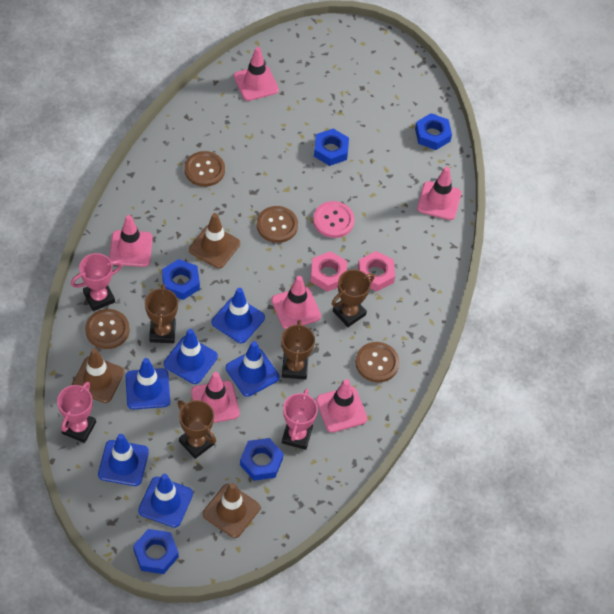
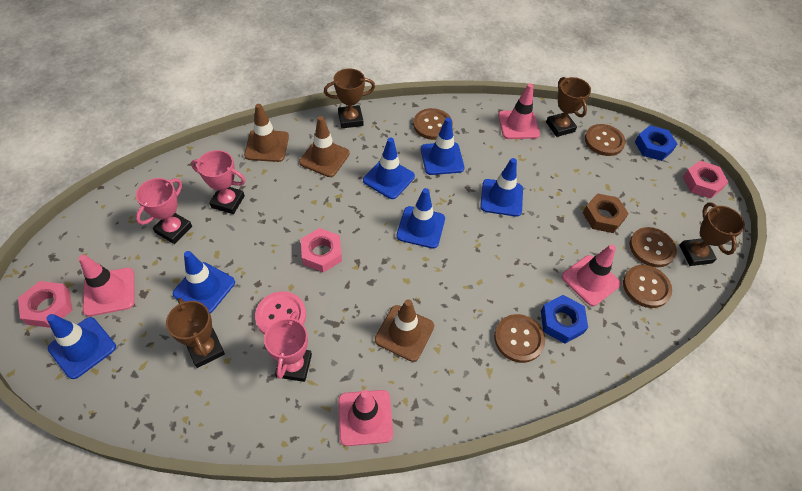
blue nut: [133,529,179,574] [162,259,200,300] [240,438,284,481] [314,129,349,166] [415,113,452,150] = 5 -> [541,295,588,344] [635,125,677,161] = 2
brown button: [85,309,129,349] [184,151,225,187] [257,206,298,243] [355,342,399,382] = 4 -> [413,108,453,140] [494,314,545,363] [585,124,626,156] [623,265,672,308] [630,227,677,267] = 5
brown nut: none = 0 -> [583,194,629,233] = 1
pink nut: [310,251,347,292] [358,251,395,291] = 2 -> [18,281,72,328] [301,228,342,273] [683,161,728,199] = 3
pink traffic cone: [109,215,153,267] [191,372,240,423] [234,47,279,101] [271,276,321,329] [316,379,367,432] [417,167,462,220] = 6 -> [79,255,134,316] [338,390,393,446] [498,83,540,139] [562,244,621,306] = 4

